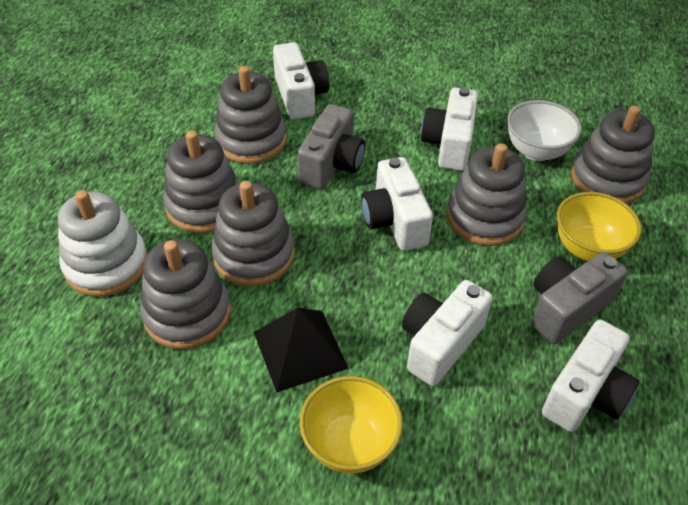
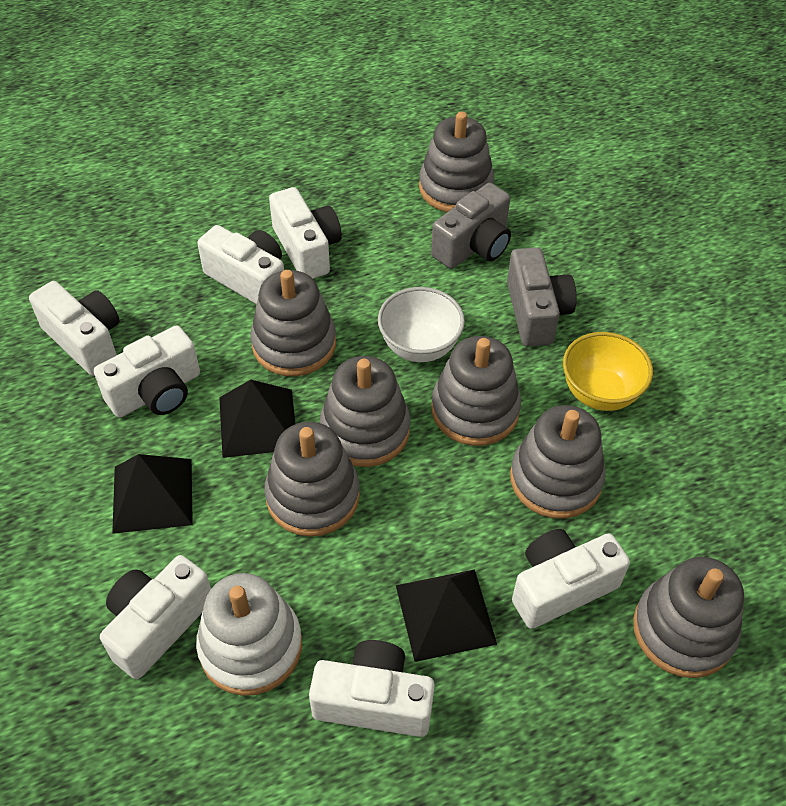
black pyramid: [254,307,349,393] = 1 -> [112,454,193,534] [219,380,295,458] [396,569,497,662] = 3
grey stacking toy: [140,239,231,349] [163,130,240,233] [211,181,295,286] [214,66,287,164] [447,143,527,246] [571,105,655,204] = 6 -> [250,270,336,376] [264,422,360,537] [320,356,410,467] [419,112,495,212] [431,336,521,446] [510,405,606,519] [633,557,744,678] = 7
white camera: [273,42,329,119] [361,157,433,251] [402,280,493,386] [421,87,478,171] [542,320,640,432] = 5 -> [29,281,120,376] [94,325,200,418] [100,555,211,679] [197,225,284,304] [269,187,342,279] [309,640,435,737] [512,529,630,629] = 7
yellow bowl: [300,376,403,474] [557,192,642,261] = 2 -> [563,332,653,411] = 1

